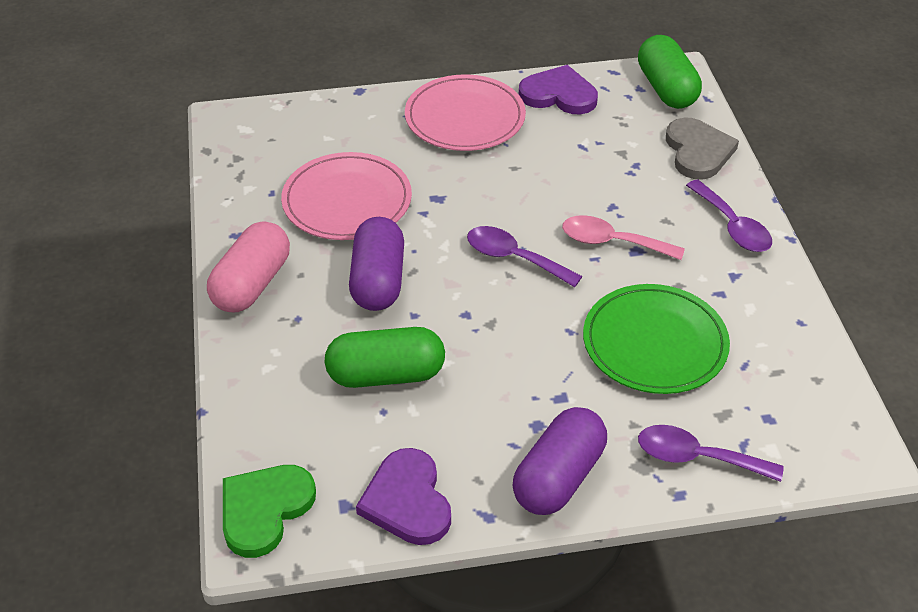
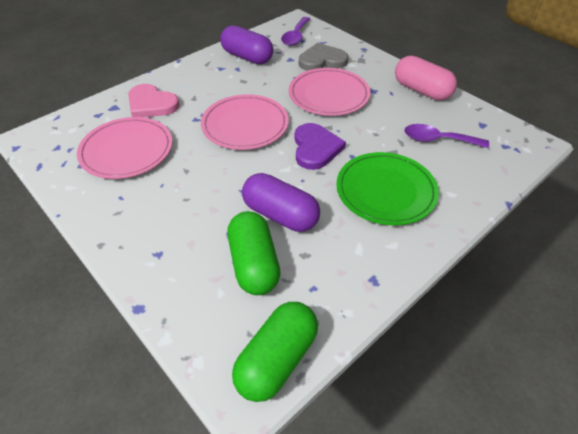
green heart: [223,465,316,558] = 1 -> none = 0
pink heart: none = 0 -> [128,84,180,117] = 1
pink plate: [281,152,412,240] [405,74,526,151] = 2 -> [77,117,172,179] [201,94,289,150] [289,68,371,116] = 3
pink spoon: [562,215,685,260] = 1 -> none = 0
purple heart: [356,448,451,545] [519,65,598,114] = 2 -> [295,123,346,170] = 1
purple spoon: [467,226,582,287] [638,425,784,482] [686,180,772,252] = 3 -> [281,17,310,46] [404,124,489,148] = 2

